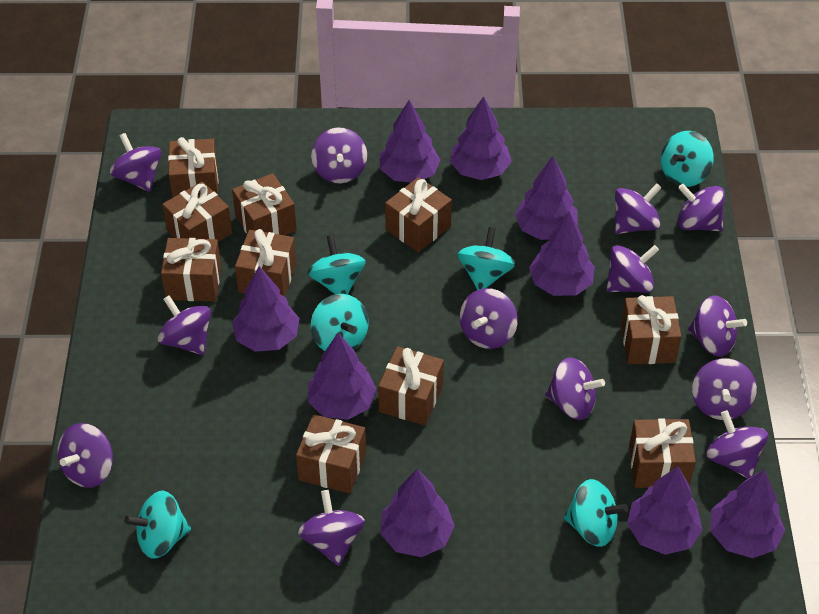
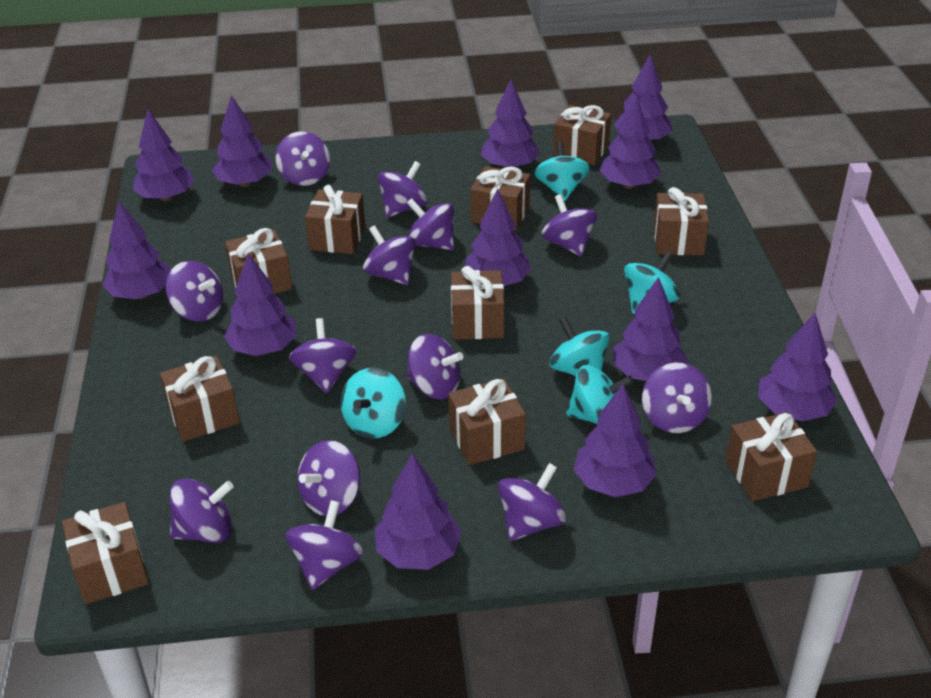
purple tree: [232,266,300,352] [308,333,377,420] [379,100,440,182] [380,469,455,557] [450,96,512,180] [515,156,578,240] [529,211,595,296] [627,466,703,555] [710,469,785,558] = 9 -> [103,202,170,299] [133,109,195,201] [212,95,272,187] [224,253,297,356] [375,453,462,570] [465,189,532,286] [481,79,540,168] [573,384,657,497] [599,96,661,189] [613,277,688,381] [614,54,672,140] [758,313,837,421] = 12
turquoise spinning top: [124,491,191,559] [308,235,366,295] [311,294,368,351] [457,227,515,290] [564,479,628,547] [661,131,714,187] = 6 -> [341,368,406,438] [534,141,590,202] [549,316,610,376] [566,365,634,424] [624,251,680,314] = 5

